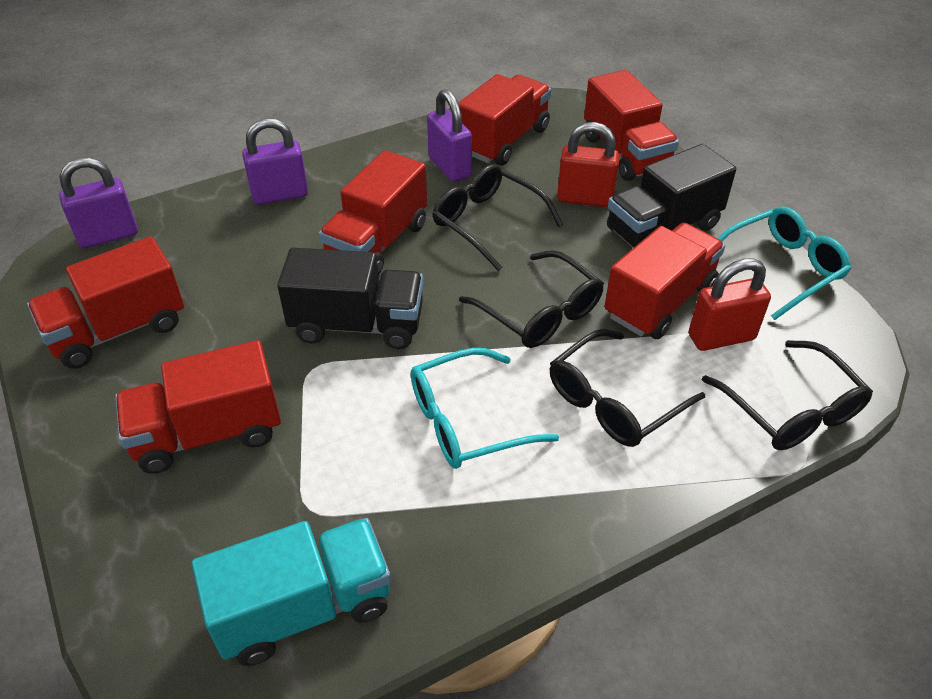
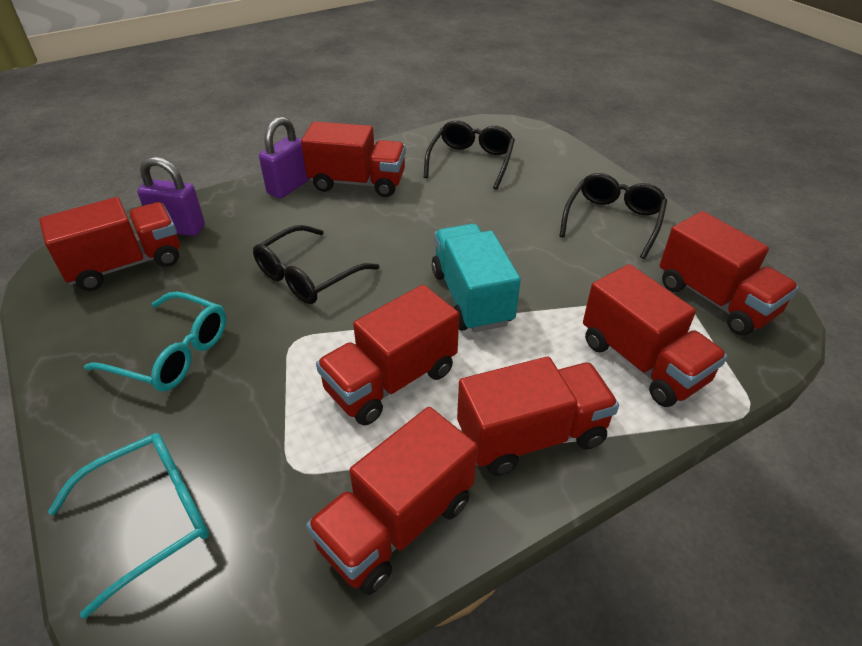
black glasses: [433,164,563,271] [459,250,604,348] [550,329,705,447] [702,340,873,450] = 4 -> [253,225,379,304] [424,120,515,190] [559,173,667,259] = 3
black truck: [277,248,423,349] [607,144,736,248] = 2 -> none = 0
purple padlock: [59,157,138,248] [242,118,308,205] [427,89,472,182] = 3 -> [137,157,205,236] [259,117,310,199] = 2
red padlock: [557,122,620,207] [689,258,771,351] = 2 -> none = 0
red truck: [27,236,184,369] [115,340,281,474] [319,150,427,274] [458,74,551,166] [584,70,679,181] [605,223,725,339] = 6 -> [39,197,180,291] [301,121,406,197] [306,407,478,595] [316,285,459,425] [457,357,619,476] [583,264,728,407] [660,211,799,336] = 7

